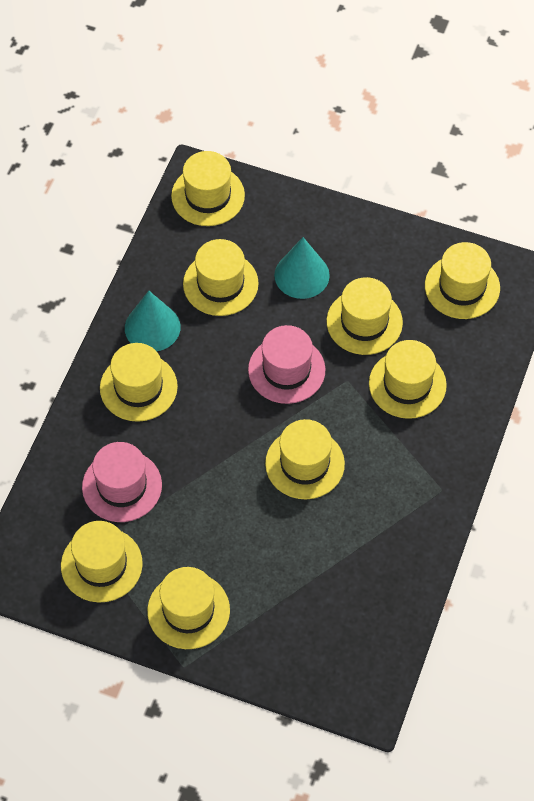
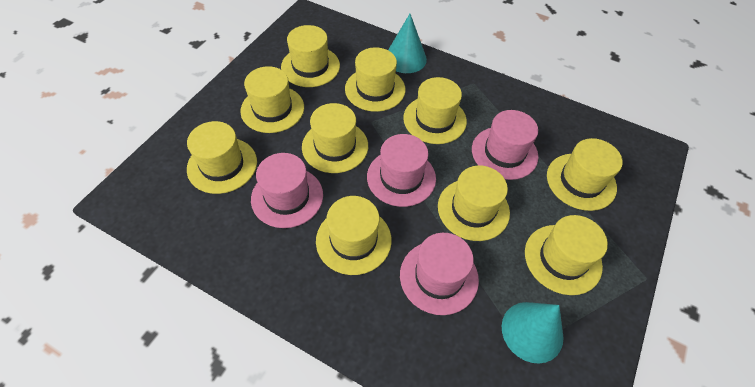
pink hat: [82,442,162,522] [248,325,326,404] = 2 -> [251,153,323,228] [367,134,436,207] [400,233,479,315] [472,110,538,180] = 4
yellow hat: [61,521,143,603] [100,343,178,422] [147,567,230,649] [171,151,245,226] [183,239,259,316] [265,419,345,499] [326,277,403,355] [369,340,447,419] [425,242,500,319] = 9 -> [187,121,257,194] [240,66,304,133] [281,25,340,87] [302,103,368,173] [316,196,392,275] [345,47,405,112] [403,77,467,144] [438,165,510,241] [525,215,608,295] [547,138,623,211] = 10

